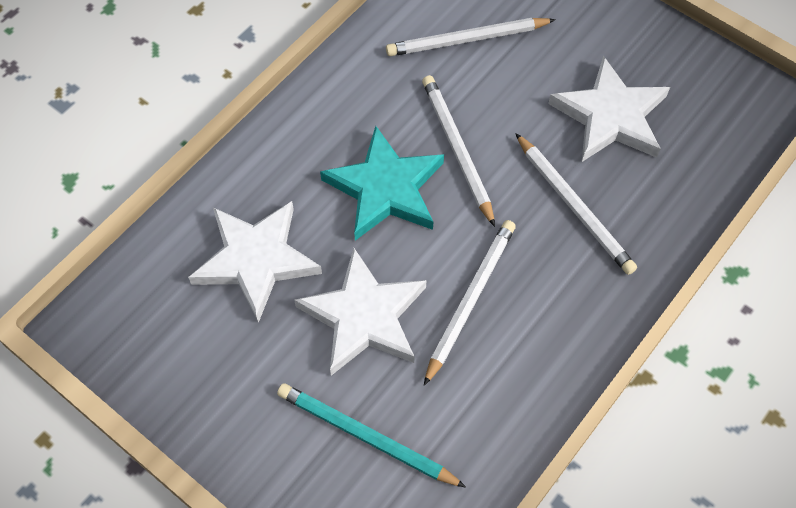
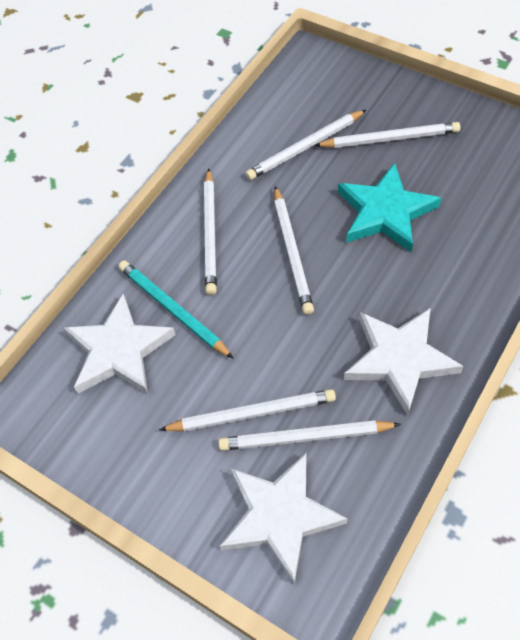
white pencil: [386,18,556,56] [422,75,495,227] [424,220,516,386] [515,133,637,275] = 4 -> [159,389,336,431] [204,168,217,295] [218,420,401,451] [246,110,366,180] [274,186,314,315] [314,122,460,148] = 6

